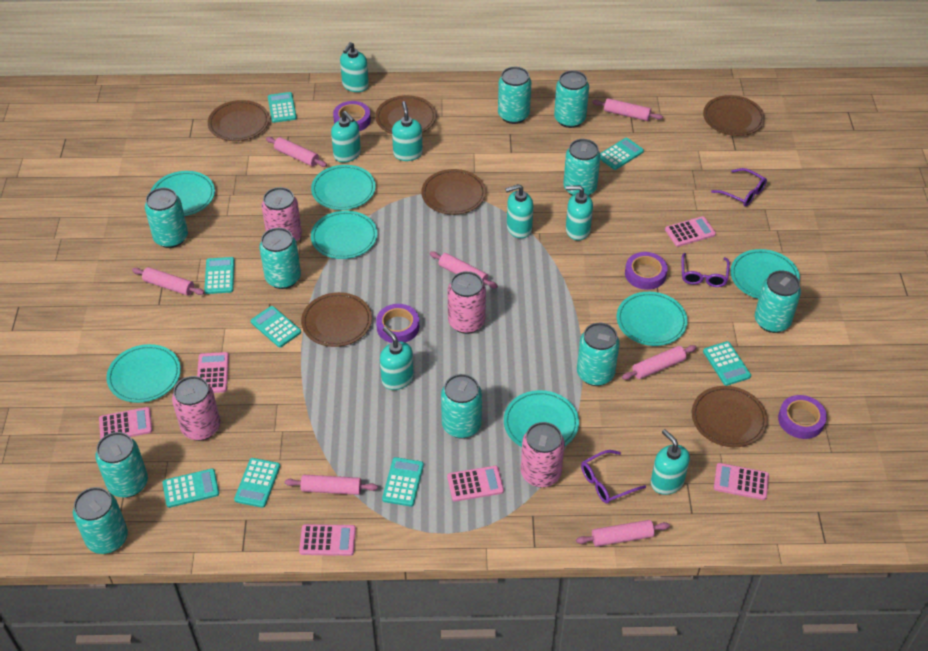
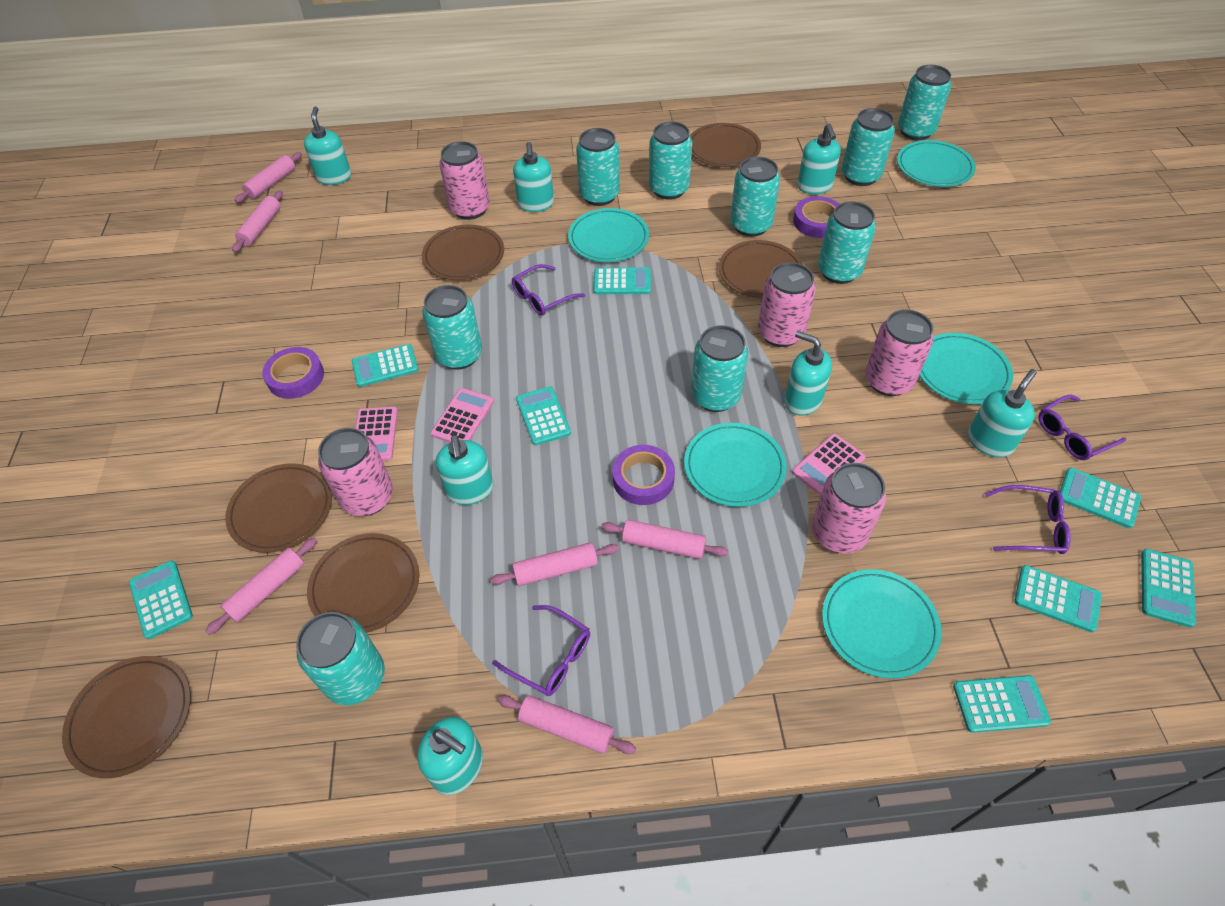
pink calculator: [99,407,152,439] [197,352,229,393] [299,524,356,556] [447,466,504,502] [665,216,716,247] [714,463,769,500] = 6 -> [355,407,398,461] [431,388,494,443] [792,434,866,496] = 3
pink can: [172,376,220,441] [262,187,302,242] [448,271,486,334] [521,422,565,487] = 4 -> [318,428,393,516] [439,141,490,220] [758,262,816,347] [812,463,886,554] [865,309,934,396] = 5
pink rolling pin: [132,267,204,296] [266,137,327,167] [285,475,378,495] [430,251,498,289] [576,520,670,547] [592,98,663,121] [622,345,696,380] = 7 -> [206,538,317,635] [232,191,283,252] [235,152,302,203] [490,542,619,586] [498,695,636,754] [601,520,728,559] = 6
purple glasses: [581,450,646,504] [682,253,730,287] [711,168,767,206] = 3 -> [492,605,590,696] [512,264,585,316] [985,485,1071,554] [1038,395,1126,460] = 4
purple tape: [333,101,371,131] [376,304,419,343] [625,252,668,290] [778,395,827,439] = 4 -> [262,347,324,399] [612,445,675,505] [793,196,839,238] = 3
turquoise can: [73,487,128,554] [95,432,148,498] [145,188,188,248] [259,228,301,289] [441,374,482,438] [498,67,531,124] [554,70,589,128] [563,139,601,196] [577,323,620,386] [755,270,801,333] = 10 -> [296,612,385,706] [422,285,482,370] [576,128,620,206] [649,122,692,200] [691,325,748,412] [730,157,780,237] [818,201,876,284] [842,108,895,186] [898,65,951,140] = 9
turquoise plate: [106,344,181,403] [150,171,215,216] [311,165,376,210] [311,210,377,259] [504,390,579,447] [617,292,688,346] [730,249,800,299] = 7 -> [568,208,649,262] [684,423,787,507] [822,569,942,679] [897,140,976,187] [919,333,1013,404] = 5

